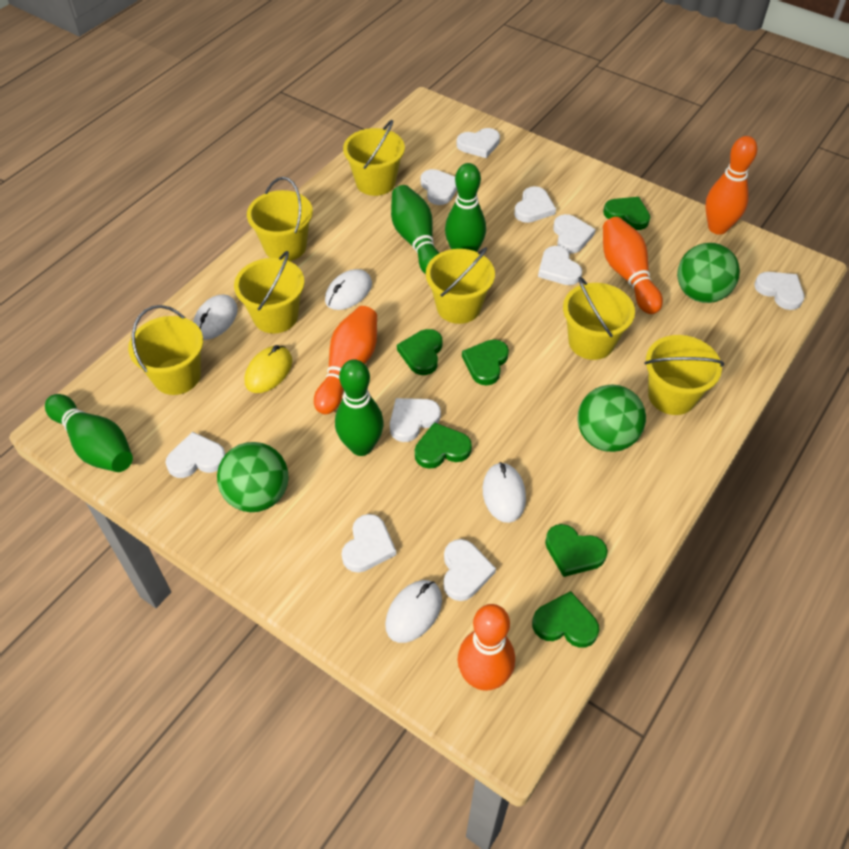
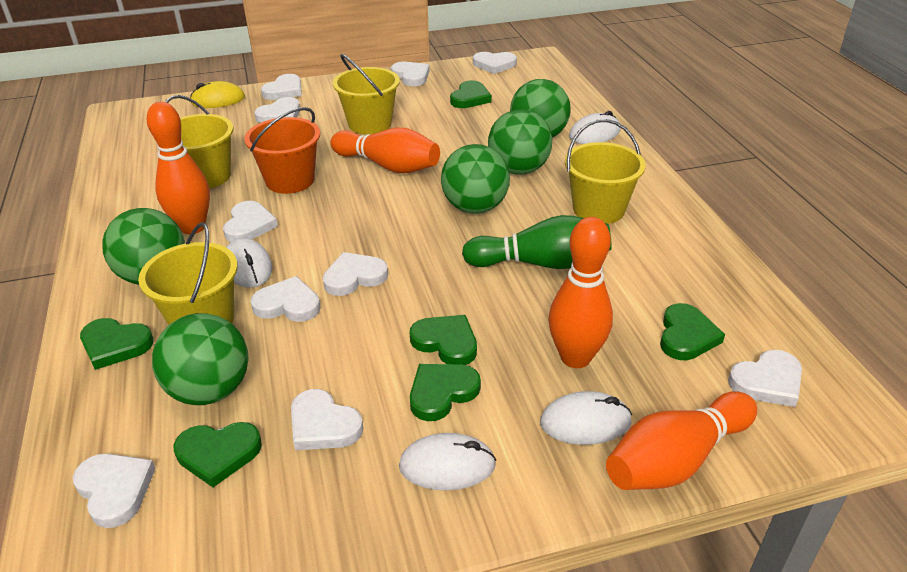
green ball: [217,442,289,512] [577,384,646,452] [677,243,740,303] = 3 -> [102,208,185,284] [152,313,249,405] [441,144,510,214] [488,109,552,175] [510,79,571,138] = 5
green bowling pin: [45,394,133,472] [335,359,384,456] [391,185,439,274] [445,163,486,252] = 4 -> [462,215,612,269] = 1
orange bucket: none = 0 -> [244,107,320,194] = 1
yellow bucket: [128,305,203,395] [234,251,304,334] [247,177,313,261] [343,120,405,196] [426,247,495,324] [563,277,635,360] [644,335,724,415] = 7 -> [138,222,238,325] [165,95,234,188] [333,54,400,134] [565,119,646,224] = 4

